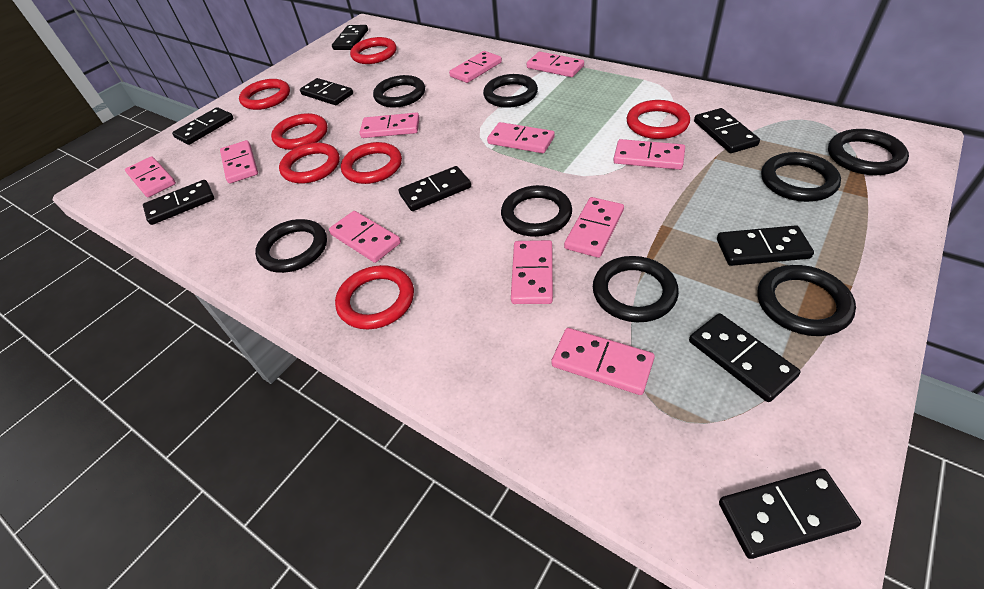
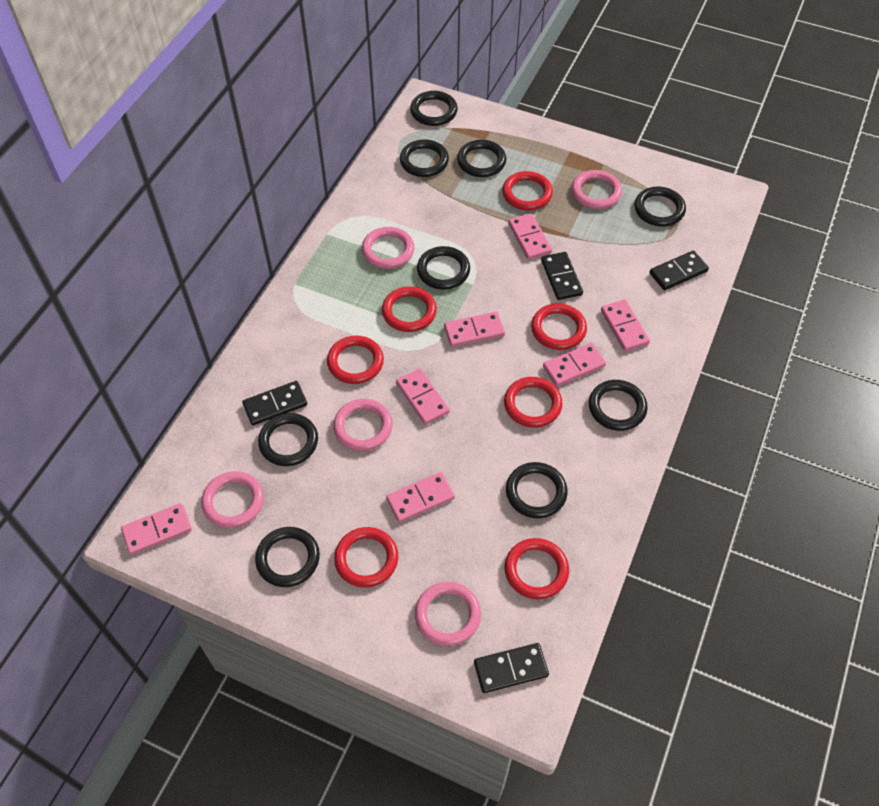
black domino: [143,180,214,225] [172,107,234,145] [300,78,353,105] [332,25,368,50] [398,166,471,211] [689,313,801,402] [694,108,760,153] [717,225,814,266] [719,469,861,559] = 9 -> [242,381,307,425] [474,643,549,693] [541,252,583,300] [650,251,709,290] = 4
black ring: [255,219,327,273] [373,75,425,108] [483,74,538,108] [501,185,572,237] [593,256,679,322] [758,265,856,336] [761,152,841,202] [828,129,909,175] = 8 -> [255,527,320,587] [258,413,318,466] [400,139,449,177] [410,91,458,126] [417,246,470,290] [457,140,506,177] [506,462,568,518] [589,380,648,431] [634,187,686,227] = 9
pink domino: [125,156,176,197] [220,140,258,184] [329,211,401,263] [360,112,420,138] [449,51,502,83] [487,122,555,153] [511,240,553,304] [527,52,584,77] [551,328,655,395] [564,197,624,258] [613,139,685,170] = 11 -> [121,503,192,555] [386,472,455,523] [396,368,450,425] [444,312,505,347] [508,213,552,260] [543,343,606,386] [601,300,650,351] = 7
pink ring: none = 0 -> [201,471,264,528] [333,399,393,451] [362,227,414,269] [415,582,481,646] [572,170,622,209] = 5

